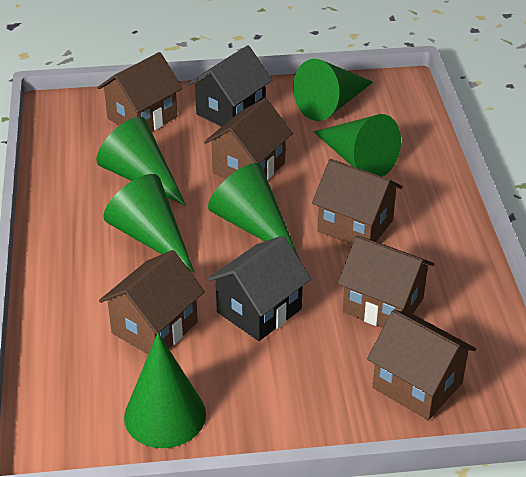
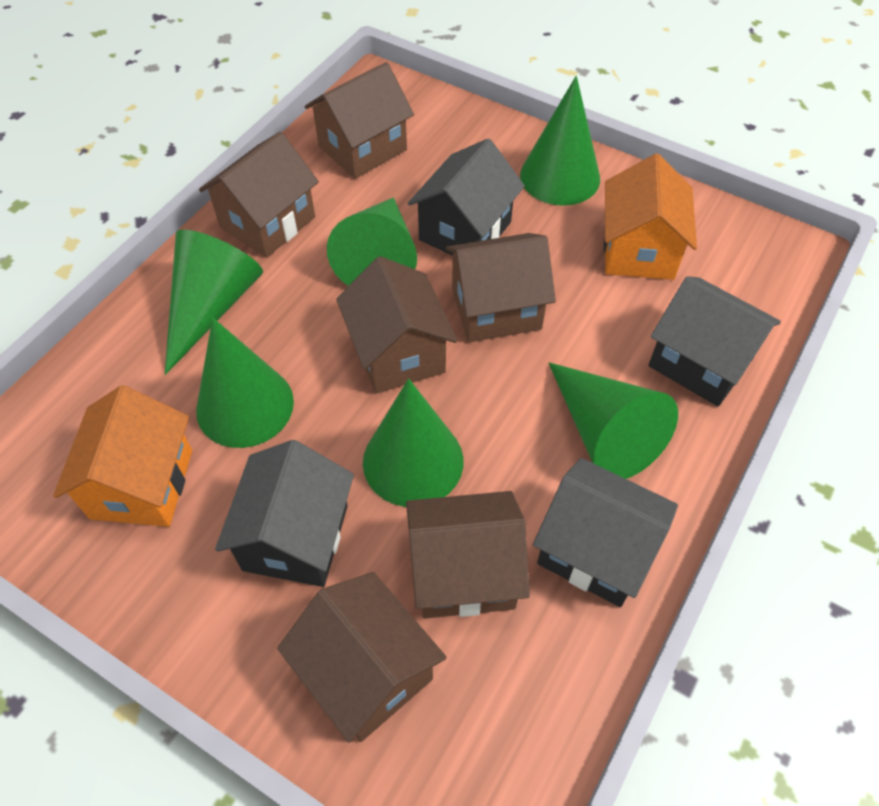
black house: [188,45,272,127] [207,236,311,341] = 2 -> [215,440,354,587] [408,138,525,256] [533,458,678,607] [648,276,781,407] = 4
orange house: none = 0 -> [53,385,192,527] [604,154,697,280] = 2

